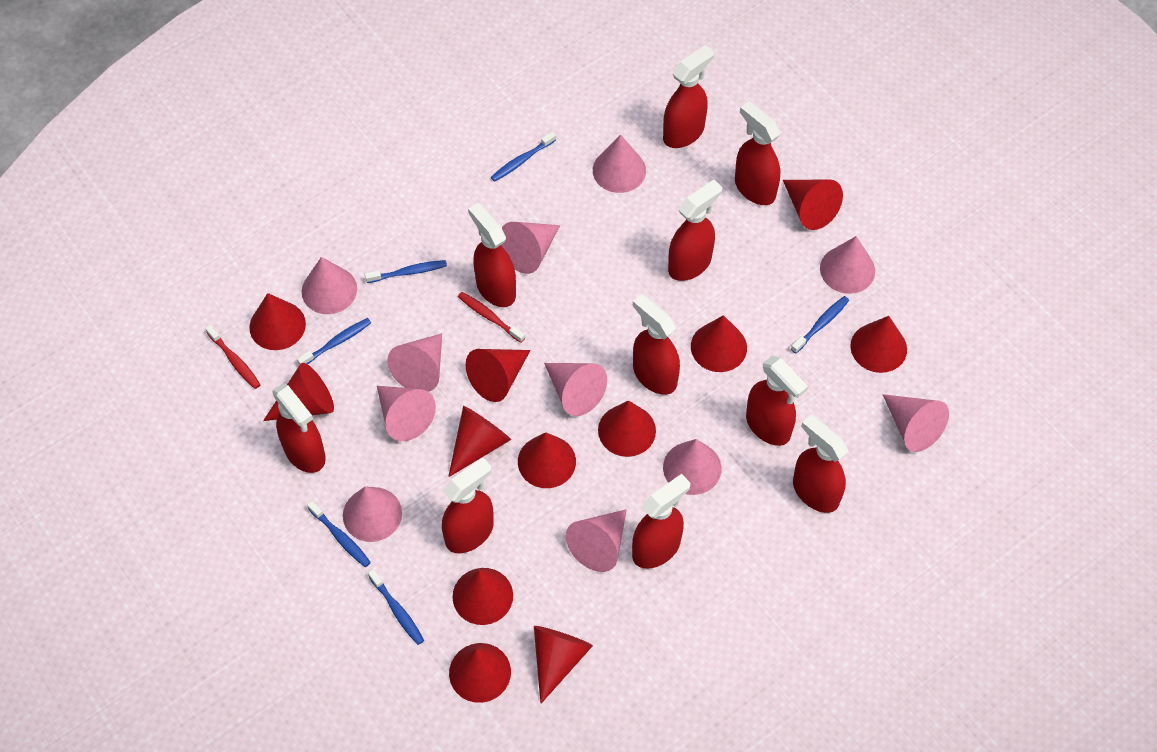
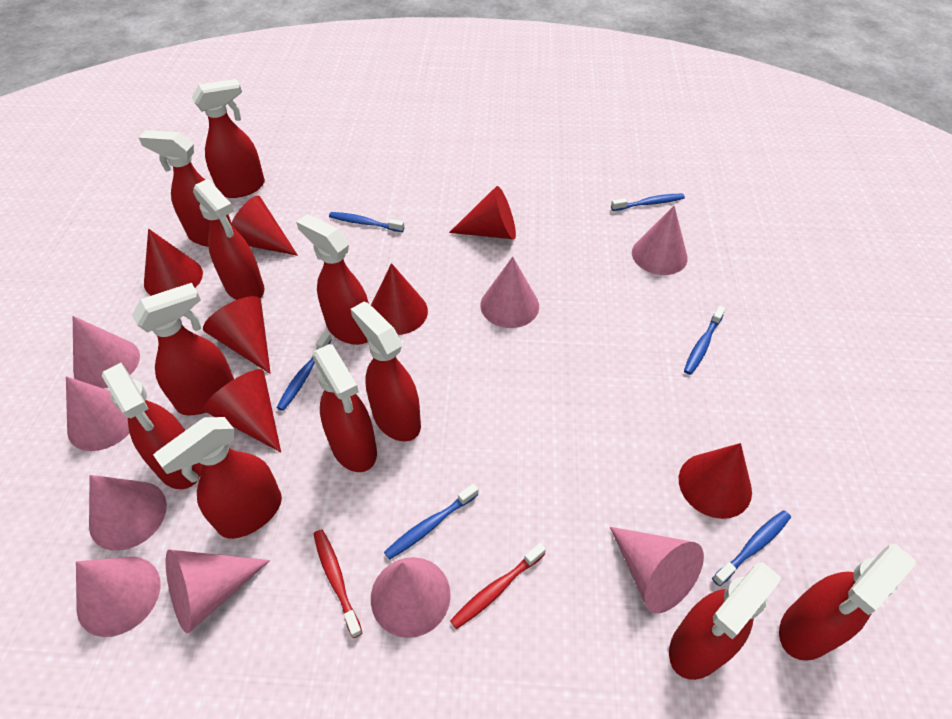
pink cone: [302,257,357,314] [343,486,402,542] [377,386,436,441] [387,333,442,392] [501,222,560,274] [544,363,607,416] [566,509,627,572] [593,135,646,193] [663,439,722,495] [820,236,875,294] [883,394,949,452] = 11 -> [66,376,129,451] [73,316,140,389] [76,557,160,637] [89,475,167,551] [166,549,270,633] [371,557,451,638] [480,257,539,328] [610,527,704,614] [632,206,688,275] = 9
red cone: [249,293,306,350] [263,363,334,421] [448,406,511,477] [449,643,511,703] [453,568,513,625] [466,349,531,402] [518,432,576,488] [534,626,593,703] [598,400,656,457] [691,315,747,372] [783,179,843,230] [850,316,907,373] = 12 -> [144,229,203,296] [203,296,271,374] [203,369,281,452] [231,196,298,256] [371,263,428,335] [449,186,516,239] [679,443,752,519] = 7
red spray bottle: [272,383,326,473] [442,457,494,553] [468,203,516,307] [632,474,690,569] [633,294,680,395] [663,45,714,148] [668,180,722,281] [735,101,781,205] [746,356,808,446] [793,414,848,513] = 10 -> [102,362,202,489] [132,283,234,415] [138,130,231,247] [153,417,282,539] [192,79,265,198] [193,179,264,300] [296,214,369,345] [312,344,377,472] [351,301,421,441] [669,562,782,680] [779,544,916,661] = 11

